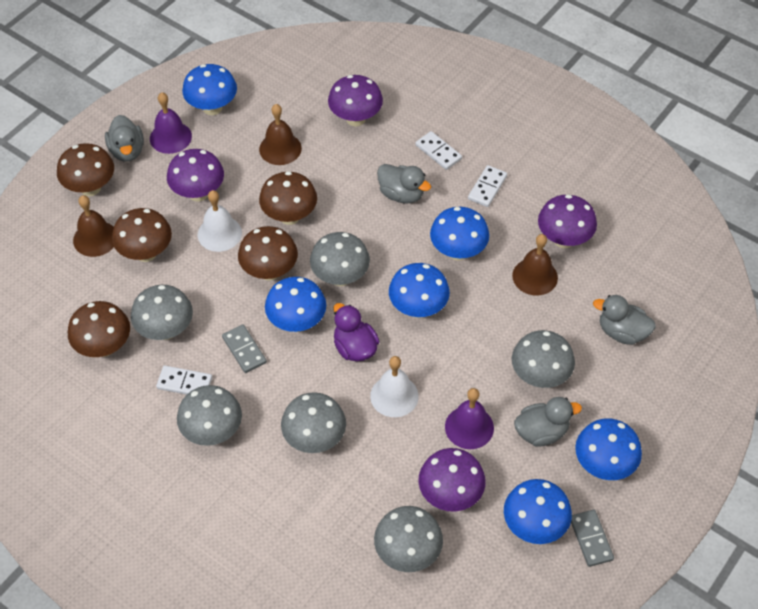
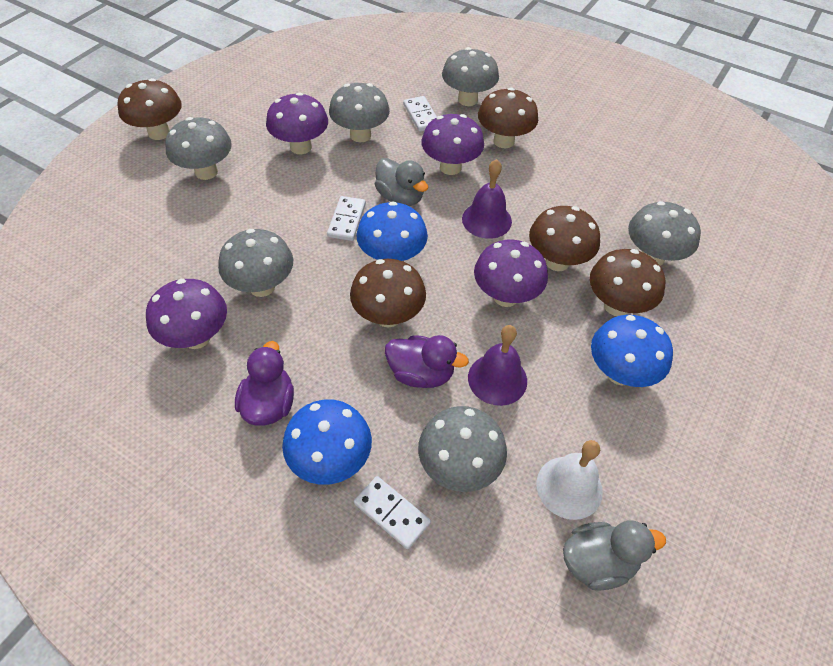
blue mushroom: [182,64,237,115] [265,277,326,332] [389,263,450,318] [430,207,489,261] [504,479,572,544] [575,418,642,480] = 6 -> [282,399,372,485] [357,202,428,262] [591,315,673,387] = 3
brown bell: [73,195,114,257] [259,104,302,165] [512,234,558,295] = 3 -> none = 0
grey domino: [222,324,267,373] [571,510,614,567] = 2 -> none = 0
grey duck: [105,115,144,161] [377,164,431,203] [514,397,582,446] [593,295,656,345] = 4 -> [375,158,428,206] [563,520,666,591] = 2
purple duck: [333,303,380,362] = 1 -> [235,341,294,426] [385,335,469,388] = 2
white bell: [198,190,242,252] [370,356,419,417] = 2 -> [536,440,603,520] = 1

